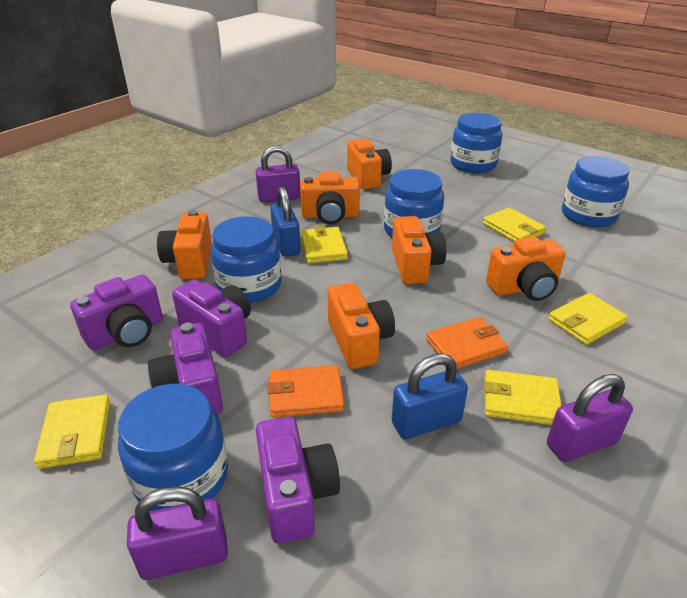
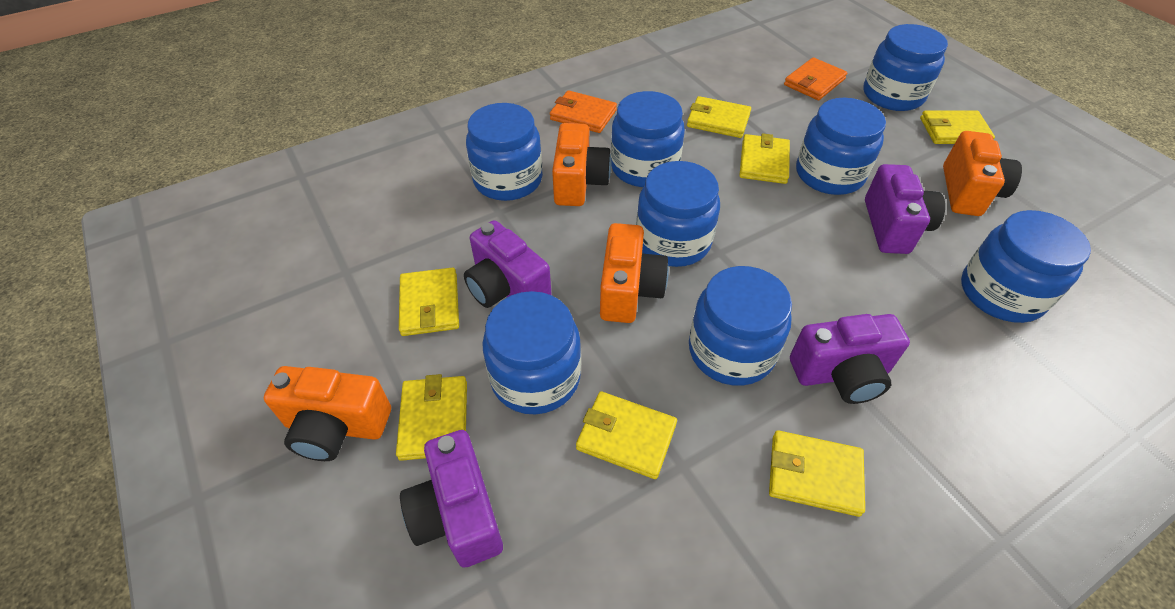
blue jar: [118,384,228,511] [211,216,282,303] [384,169,444,237] [450,113,502,173] [562,156,630,227] = 5 -> [466,103,543,201] [482,291,581,414] [611,91,685,187] [636,161,720,267] [689,266,792,386] [796,98,886,195] [863,24,948,111] [961,210,1091,323] = 8
blue padlock: [270,186,301,257] [392,354,468,439] = 2 -> none = 0
orange camera: [157,210,212,279] [300,172,360,224] [328,283,395,369] [347,139,392,190] [392,216,446,284] [486,237,566,301] = 6 -> [264,366,391,461] [552,123,611,206] [600,223,669,323] [943,131,1022,216] = 4
purple padlock: [127,486,228,580] [255,145,301,203] [547,374,633,462] = 3 -> none = 0
yellow wallet: [34,395,110,469] [301,226,348,263] [483,207,546,242] [484,370,561,425] [548,293,628,345] = 5 -> [396,374,467,461] [399,267,459,336] [576,391,677,479] [687,96,751,138] [739,133,790,184] [769,430,865,517] [920,110,995,144] = 7

